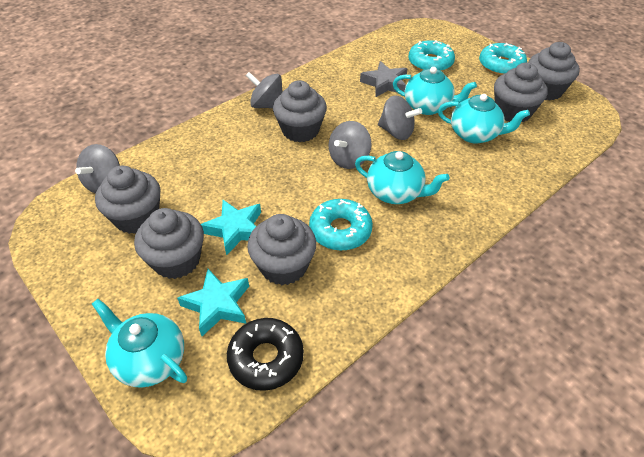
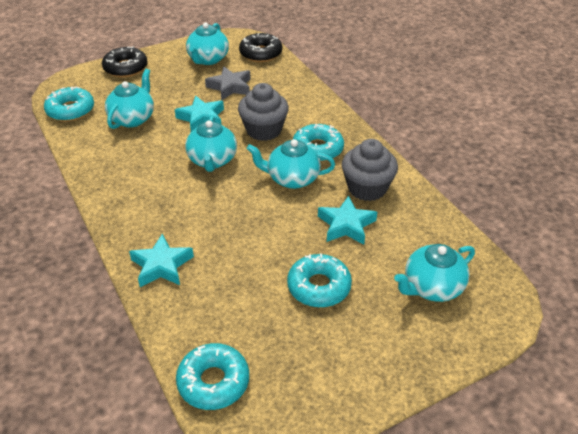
black donut: [227,318,304,391] = 1 -> [102,46,147,77] [239,33,282,62] = 2
grey cupcake: [95,166,160,234] [134,208,204,279] [247,214,316,285] [273,80,327,142] [494,63,548,122] [528,42,580,100] = 6 -> [238,83,289,141] [342,139,398,201] = 2
grey spinning top: [75,144,120,194] [246,72,283,108] [328,121,372,169] [378,96,422,140] = 4 -> none = 0
turquoise donut: [309,199,373,251] [408,40,455,71] [479,43,527,75] = 3 -> [44,86,94,122] [176,343,249,410] [287,253,352,308] [292,124,344,162] = 4
turquoise star: [177,269,249,336] [201,200,261,255] = 2 -> [129,234,194,287] [175,96,224,132] [318,196,377,244] = 3
turquoise teapot: [92,299,187,388] [355,151,450,204] [393,67,477,115] [438,94,530,143] = 4 -> [105,69,154,129] [185,116,237,172] [186,23,229,65] [247,139,335,189] [394,244,475,302] = 5

